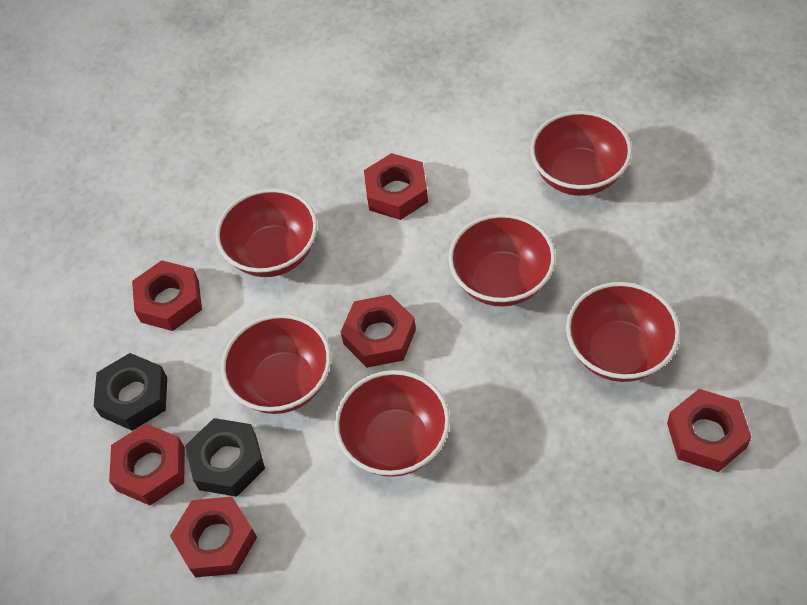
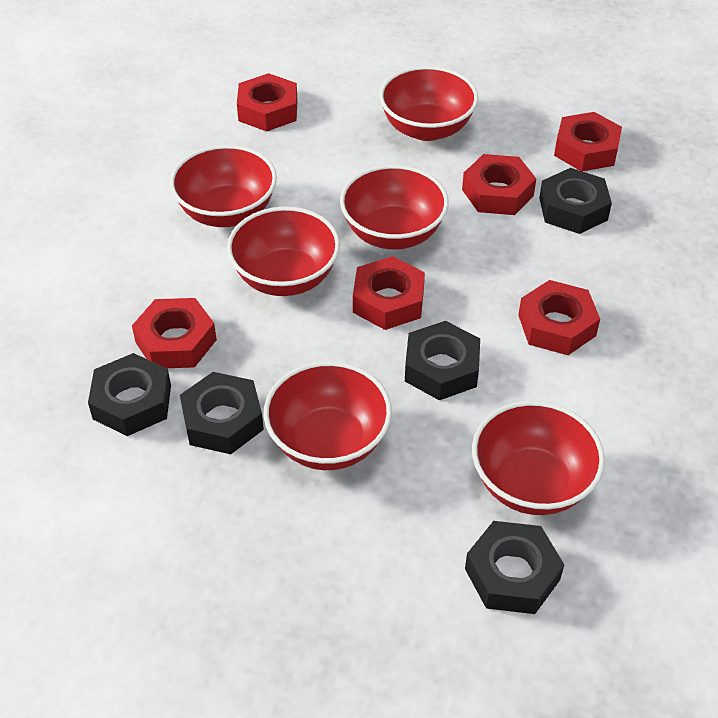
black nut: [94,353,167,431] [185,418,265,497] = 2 -> [88,353,171,436] [180,372,264,454] [405,321,480,400] [465,521,564,614] [539,168,612,234] = 5

